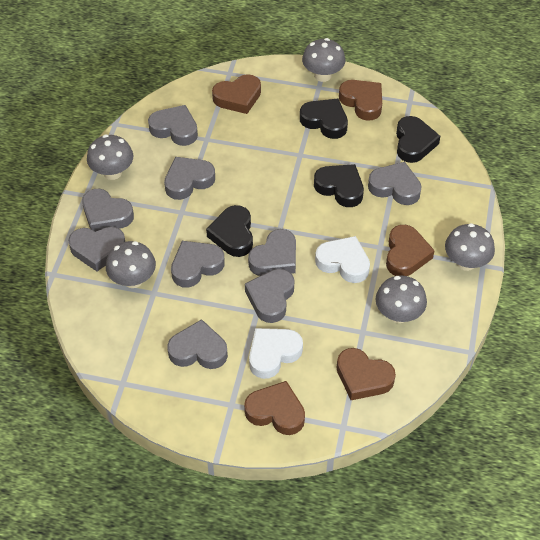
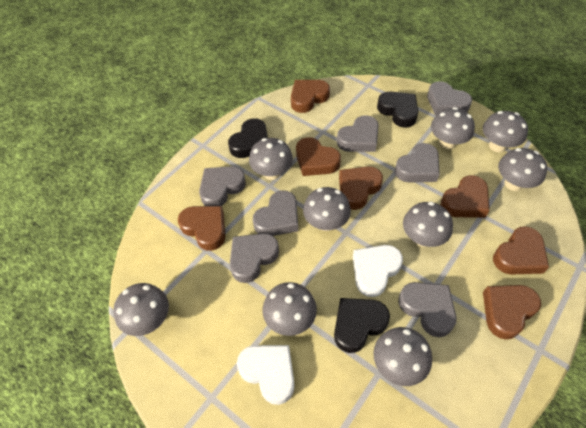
black heart: [206,205,253,257] [300,99,348,139] [314,164,364,207] [396,116,440,163] = 4 -> [228,118,268,158] [334,298,390,353] [377,92,418,128] = 3
brown heart: [212,74,261,114] [244,381,305,435] [337,348,396,400] [339,80,382,121] [386,225,435,276] = 5 -> [178,206,225,251] [291,80,330,113] [296,137,341,176] [339,166,383,210] [440,175,489,218] [483,285,541,340] [493,226,549,274] = 7
grey heart: [68,227,125,271] [82,189,134,232] [148,105,198,146] [164,157,215,200] [167,319,228,369] [171,241,225,288] [245,269,294,323] [248,229,296,276] [368,162,422,205] = 9 -> [199,166,246,206] [230,233,279,283] [253,190,298,236] [337,115,378,152] [395,143,440,182] [398,282,456,337] [427,81,472,115] = 7
grey mushroom: [87,134,133,180] [106,241,156,288] [302,38,345,82] [376,275,427,323] [445,223,495,271] = 5 -> [113,283,169,336] [249,138,293,180] [263,282,317,336] [303,187,351,231] [373,327,432,386] [403,202,453,247] [431,107,475,149] [483,111,528,153] [498,148,547,191] = 9

